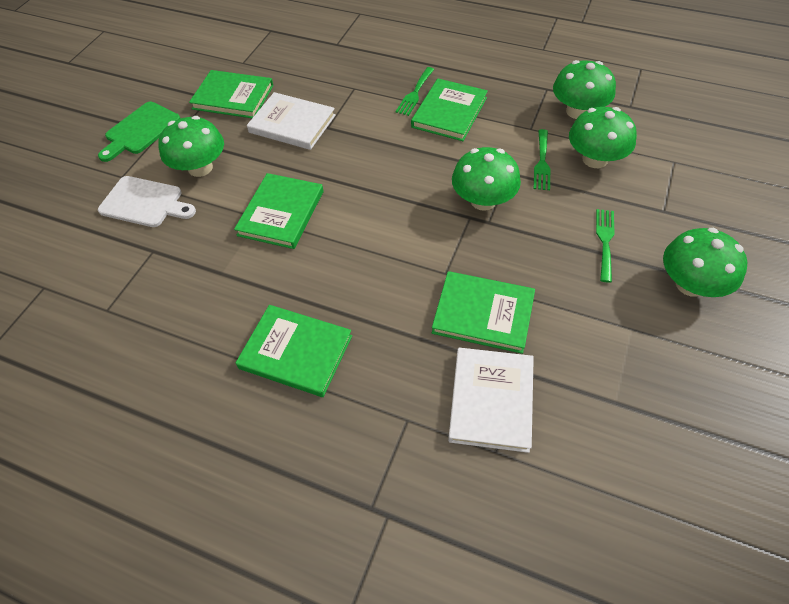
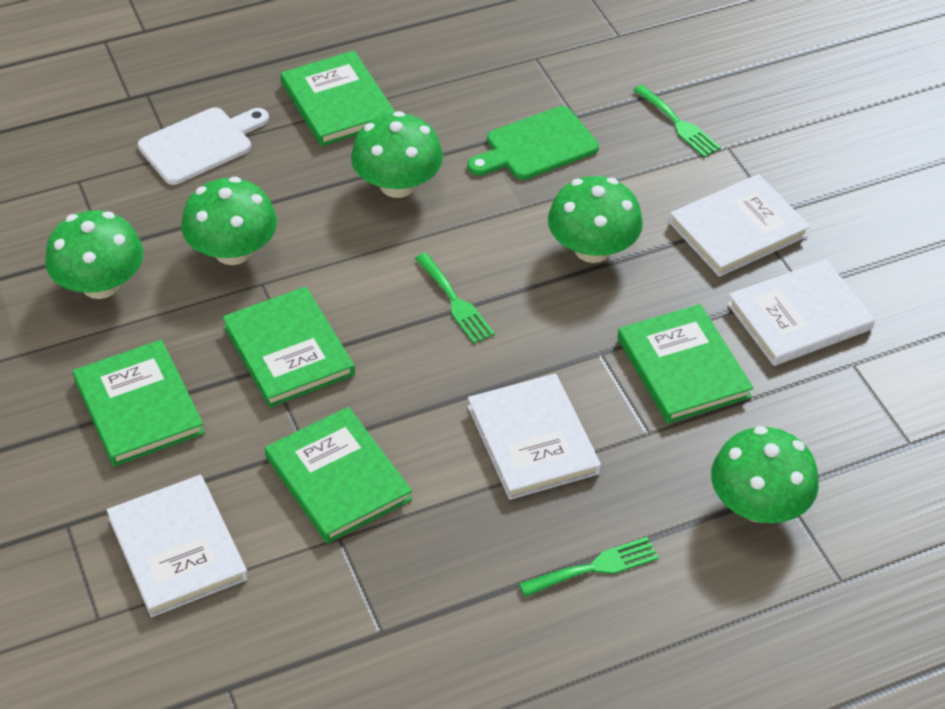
white book: [247,92,336,150] [448,348,534,453] = 2 -> [107,475,248,617] [468,374,601,500] [669,174,811,277] [727,259,875,366] = 4

